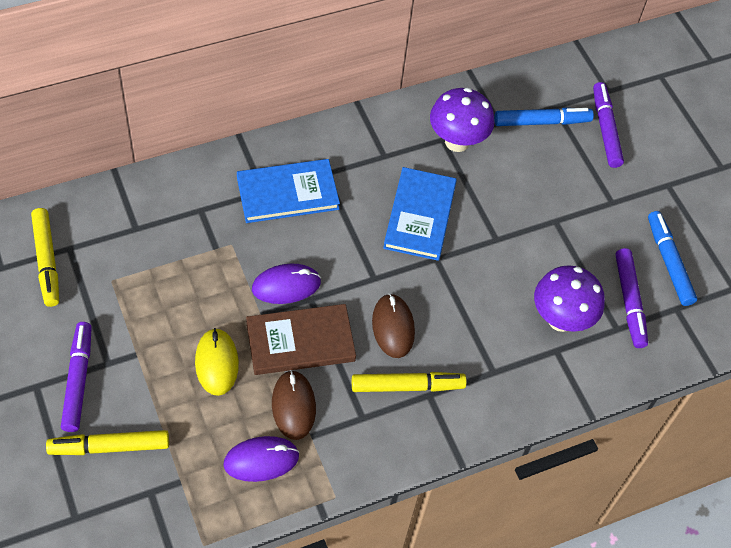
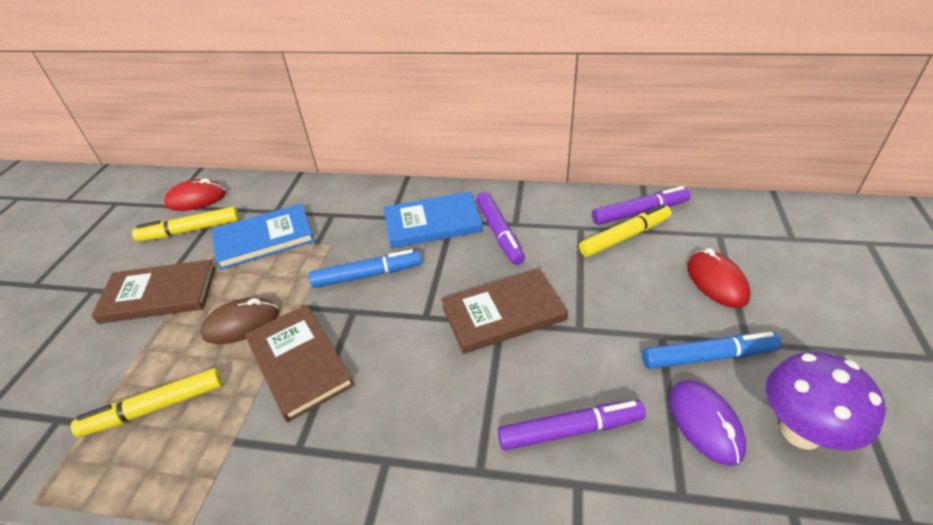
brown book: [246,304,356,375] = 1 -> [91,260,216,324] [245,304,355,422] [441,269,568,354] = 3
brown mouse: [272,370,316,440] [372,293,415,358] = 2 -> [200,298,279,344] = 1
purple mouse: [224,436,299,482] [252,264,321,304] = 2 -> [669,380,746,466] = 1
purple mushroom: [430,87,494,152] [534,265,605,332] = 2 -> [766,352,886,451] = 1
red mouse: none = 0 -> [164,178,226,211] [687,248,750,308] = 2
yellow mouse: [195,328,239,396] = 1 -> none = 0

